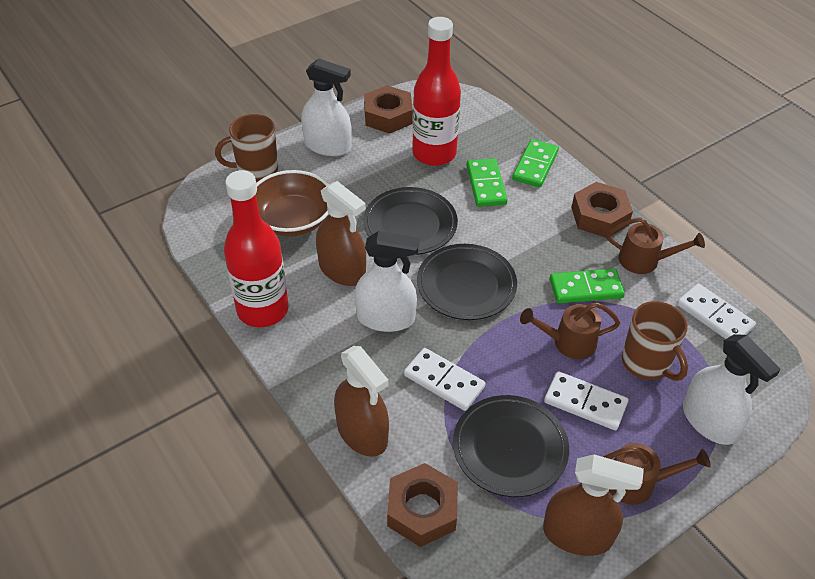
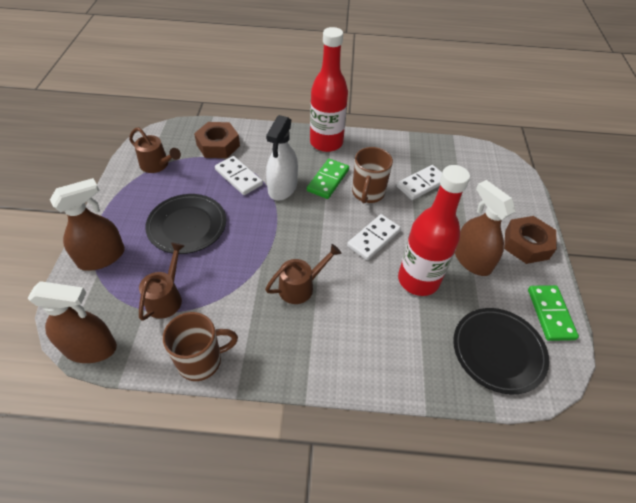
black plate: [363,187,458,255] [417,244,517,320] [453,395,569,497] = 3 -> [145,194,226,254] [453,308,549,394] = 2
brown bowl: [256,170,329,237] = 1 -> none = 0
brown nut: [364,85,413,134] [387,463,458,547] [571,182,633,238] = 3 -> [194,122,240,158] [504,216,557,264] = 2
green domino: [466,158,508,207] [512,139,559,188] [550,269,625,303] = 3 -> [307,159,349,199] [528,285,579,341] = 2
white spray bottle: [301,58,352,156] [355,231,419,332] [683,334,781,445] = 3 -> [266,115,298,201] = 1

